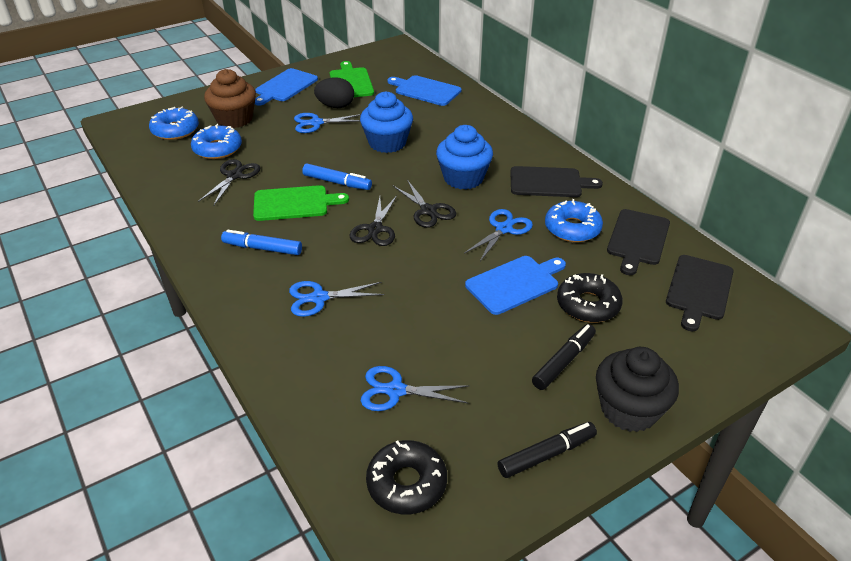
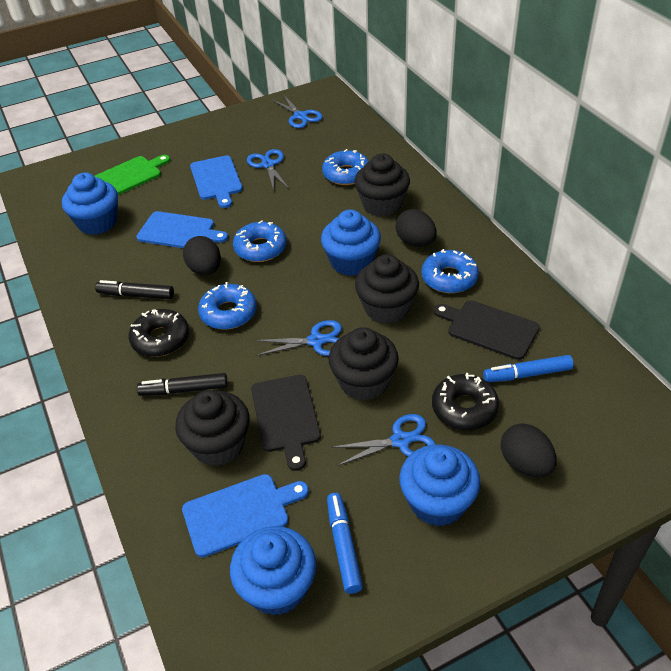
black cupcake: [596,347,679,432] = 1 -> [175,390,250,466] [328,327,399,401] [355,154,410,217] [355,254,419,324] = 4
black cutting board: [510,166,603,197] [607,209,670,275] [666,255,734,331] = 3 -> [251,375,321,471] [433,300,540,360] = 2
black egg: [314,77,354,108] = 1 -> [183,236,221,275] [395,209,436,247] [501,423,557,477] = 3
black scissors: [198,159,260,206] [350,196,397,246] [392,180,456,228] = 3 -> none = 0
blue cupcake: [360,91,413,153] [436,125,493,190] = 2 -> [62,172,118,235] [230,526,316,616] [321,209,381,276] [399,445,481,527] = 4
blue donut: [149,107,199,140] [191,124,242,159] [545,199,603,242] = 3 -> [198,282,257,330] [233,220,287,262] [322,149,369,185] [422,249,479,293] = 4
brown cupcake: [204,69,256,128] = 1 -> none = 0
green cutting board: [253,185,349,221] [330,61,374,97] = 2 -> [94,155,170,195] = 1

